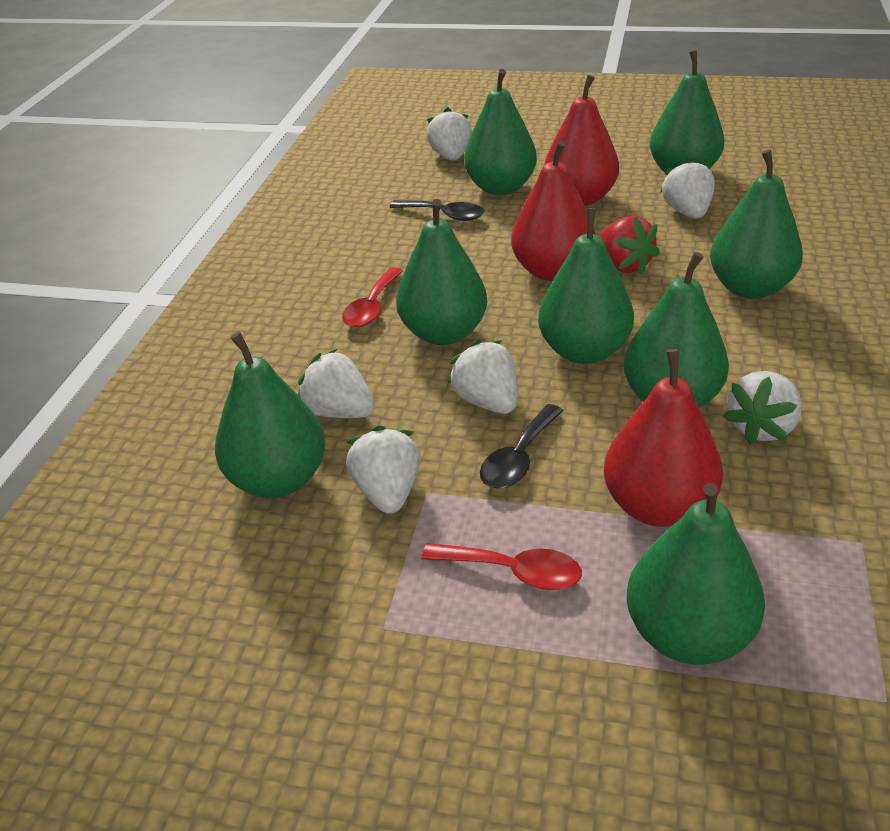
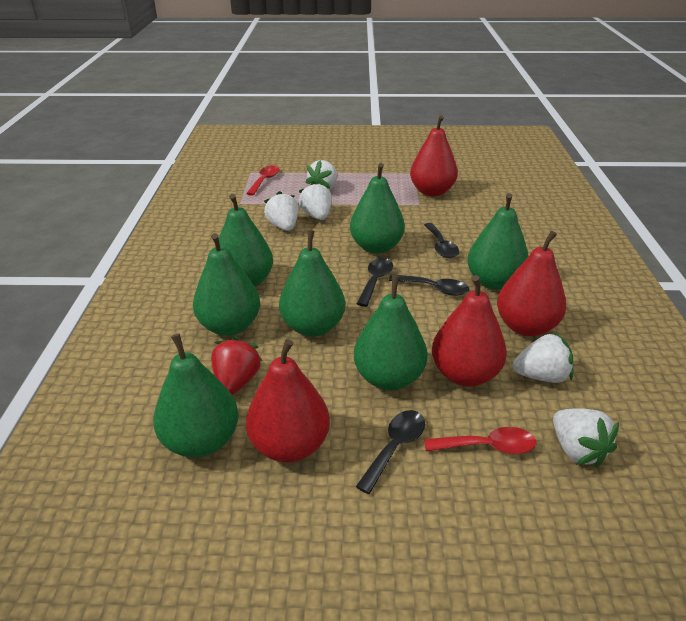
black spoon: [390,200,485,221] [480,404,563,489] = 2 -> [356,410,425,494] [357,258,393,307] [389,274,469,296] [424,223,459,258] = 4
green pear: [215,332,325,498] [396,199,487,345] [464,69,537,195] [538,208,634,364] [624,252,729,408] [626,483,765,665] [650,50,724,172] [710,150,803,299] = 8 -> [153,333,239,458] [193,233,260,336] [219,194,273,287] [279,230,345,337] [350,163,405,254] [354,275,428,390] [467,193,528,290] = 7
red pear: [511,140,595,281] [544,75,619,206] [604,349,723,527] = 3 -> [246,339,330,462] [410,115,458,196] [432,275,507,387] [497,231,566,336] = 4
white strawberry: [298,349,375,418] [346,425,420,514] [427,107,472,161] [447,339,517,414] [660,158,715,219] [723,371,802,444] = 6 -> [264,191,299,231] [298,181,332,220] [305,160,337,190] [513,333,574,383] [553,408,619,468] = 5

